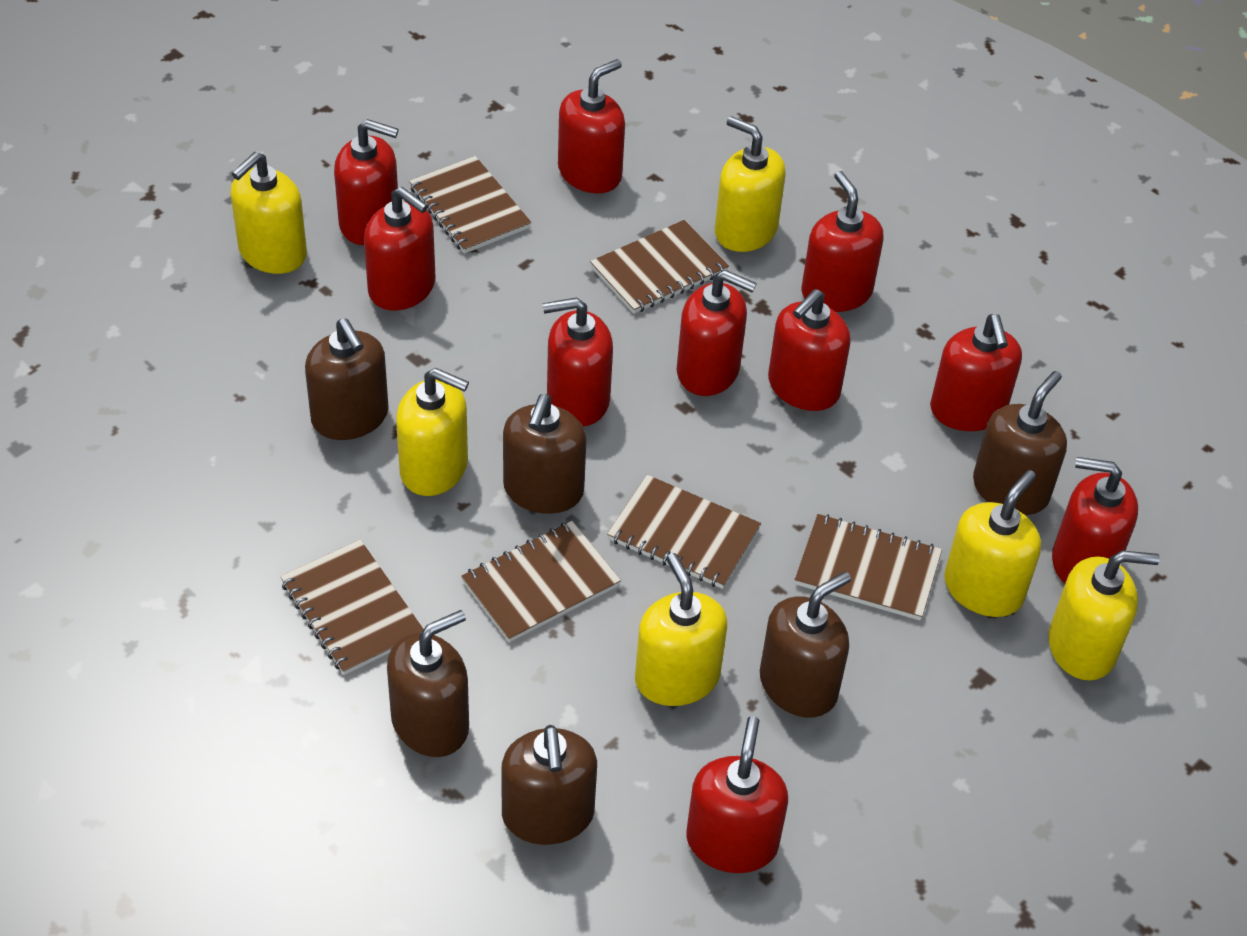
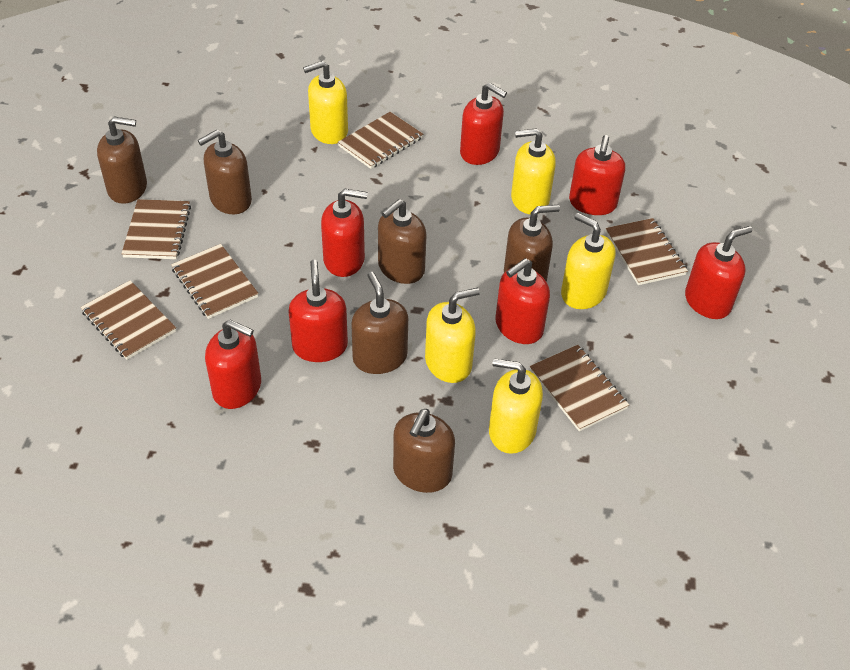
red soap dispenser: [334,119,398,245] [364,187,435,310] [543,297,613,426] [558,59,625,193] [677,270,757,396] [686,716,788,873] [768,289,850,411] [802,171,883,312] [930,314,1022,431] [1052,457,1138,583] = 10 -> [205,320,261,409] [288,260,348,362] [321,189,368,277] [460,82,507,165] [495,258,550,344] [569,135,625,215] [685,226,752,319] = 7
yellow soap dispenser: [231,152,307,274] [396,368,469,496] [635,553,727,706] [715,116,786,252] [944,470,1041,617] [1048,550,1160,681] = 6 -> [303,61,348,144] [425,288,480,383] [489,359,543,454] [511,128,556,214] [561,213,615,309] = 5

